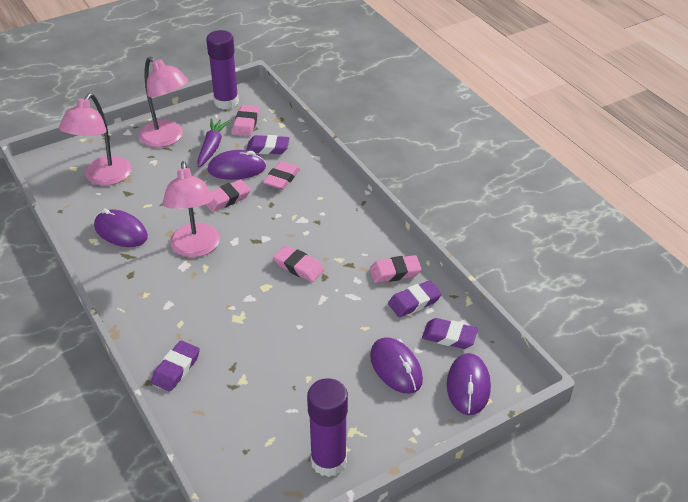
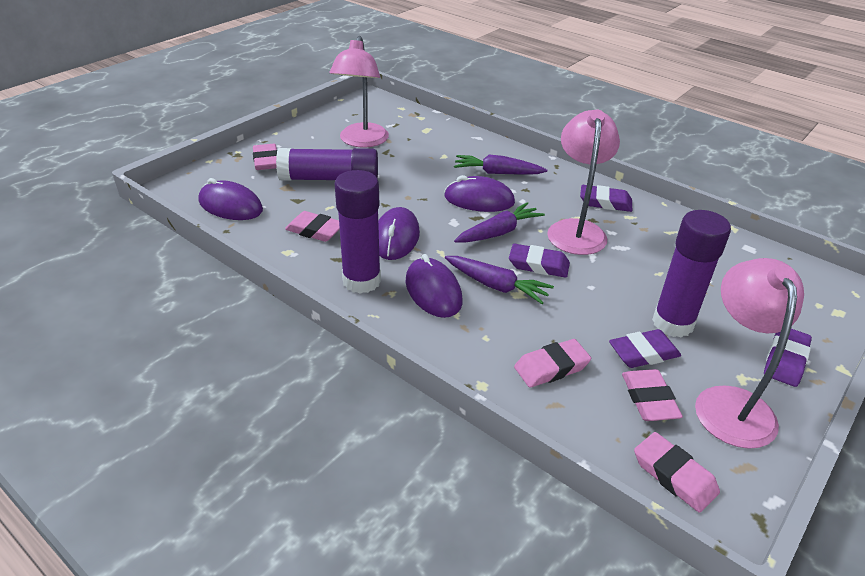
purple carrot: [197,119,230,167] = 1 -> [445,256,554,304] [454,155,547,175] [454,202,545,243] = 3
purple glue stick: [206,30,239,109] [307,378,348,477] = 2 -> [276,148,378,180] [335,170,381,294] [652,210,731,337] = 3

